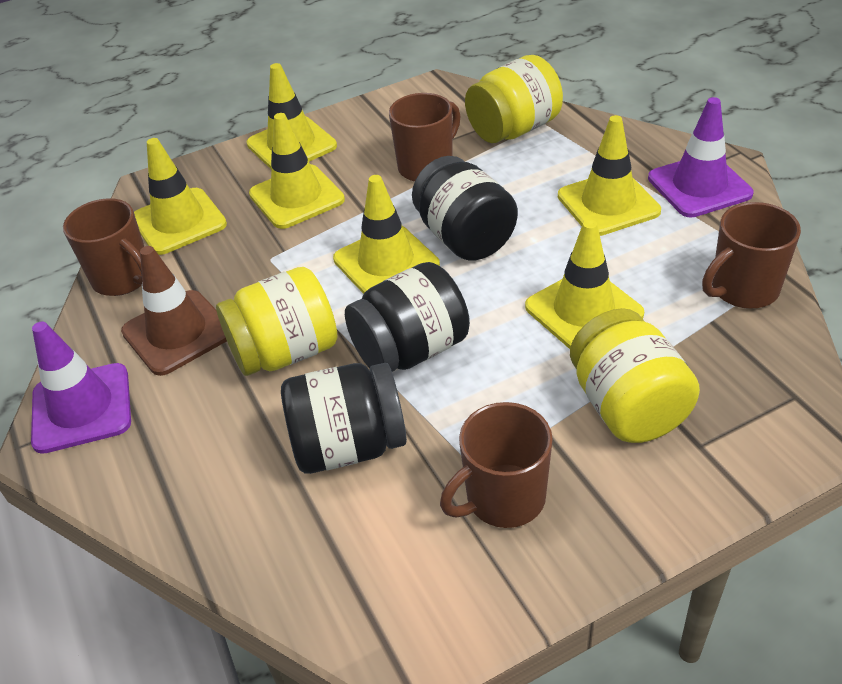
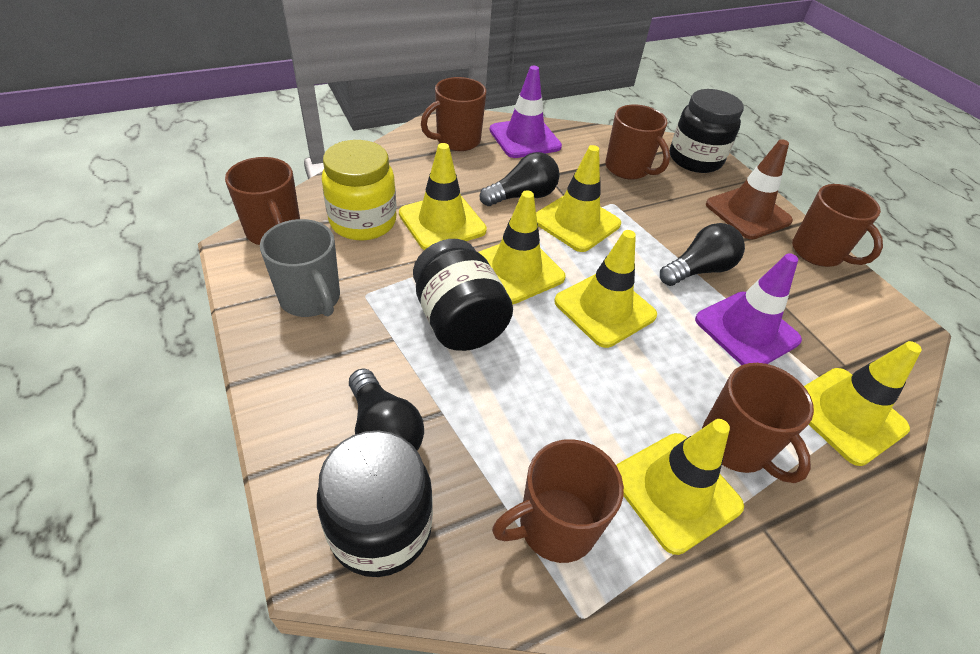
black light bulb: none = 0 -> [349,369,424,451] [480,152,560,206] [660,223,745,286] = 3
brown mug: [63,198,144,296] [389,93,461,182] [440,402,553,528] [702,202,801,309] = 4 -> [225,157,300,245] [421,77,486,151] [492,439,624,563] [605,105,670,180] [702,363,814,483] [792,184,883,267] = 6
grey mug: none = 0 -> [260,219,340,317] = 1
yellow jar: [216,267,337,376] [465,55,563,143] [570,308,700,443] = 3 -> [322,140,397,240] = 1

